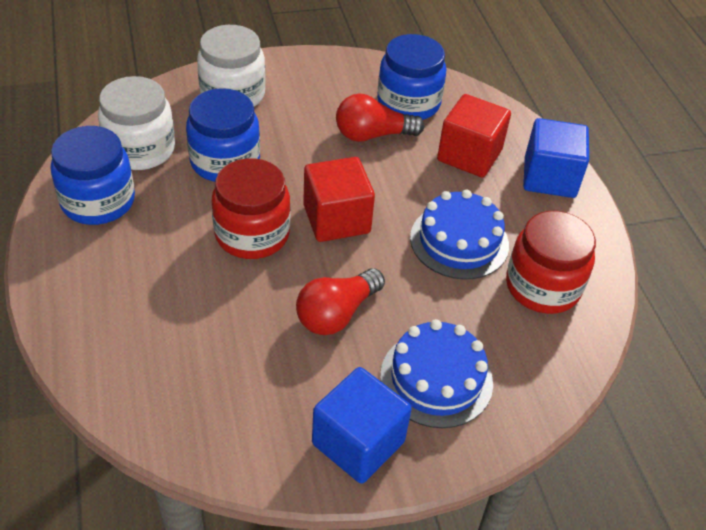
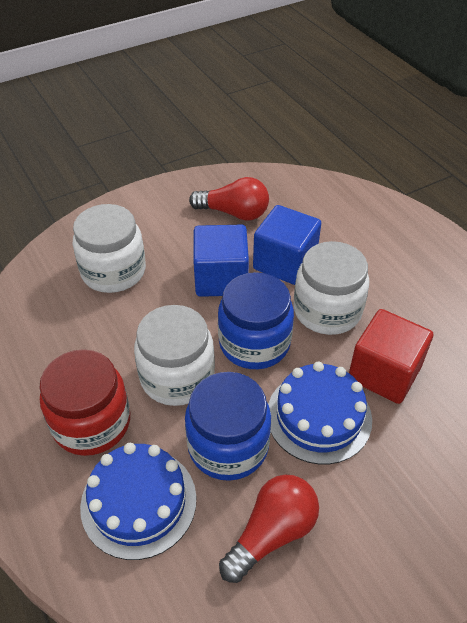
blue jar: [51,126,135,225] [186,88,260,182] [377,34,446,120] = 3 -> [185,372,271,481] [218,272,294,369] = 2
red cube: [303,157,375,242] [437,94,511,177] = 2 -> [349,309,433,404] = 1
red jar: [212,158,290,259] [506,211,596,314] = 2 -> [39,349,130,456] = 1
white jar: [98,76,175,170] [197,25,266,107] = 2 -> [72,204,146,293] [134,305,215,406] [294,241,369,335] = 3

